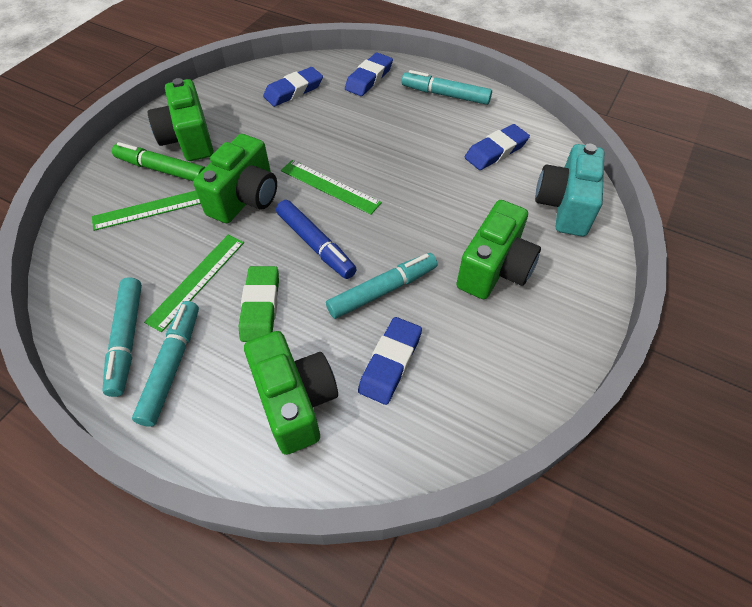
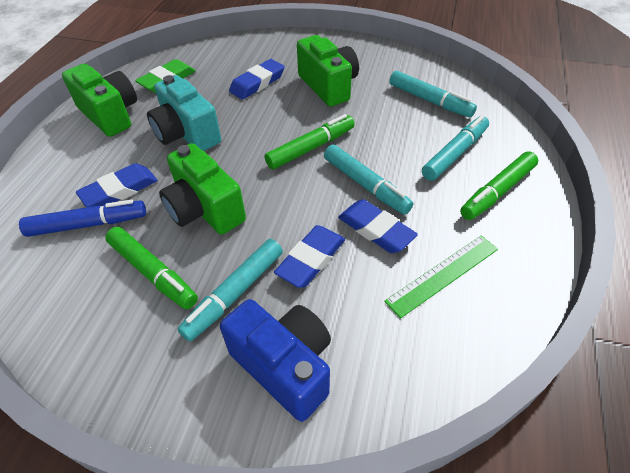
blue camera: none = 0 -> [220,299,331,422] = 1
green camera: [148,78,214,161] [193,134,277,223] [244,331,338,455] [456,200,541,299] = 4 -> [62,64,137,137] [159,143,246,235] [297,35,359,107] = 3
green marker: [112,142,206,181] = 1 -> [105,227,198,309] [265,114,355,169] [460,152,538,220] = 3
green ruler: [92,191,201,231] [144,235,244,332] [281,160,382,215] = 3 -> [384,235,498,318] = 1

